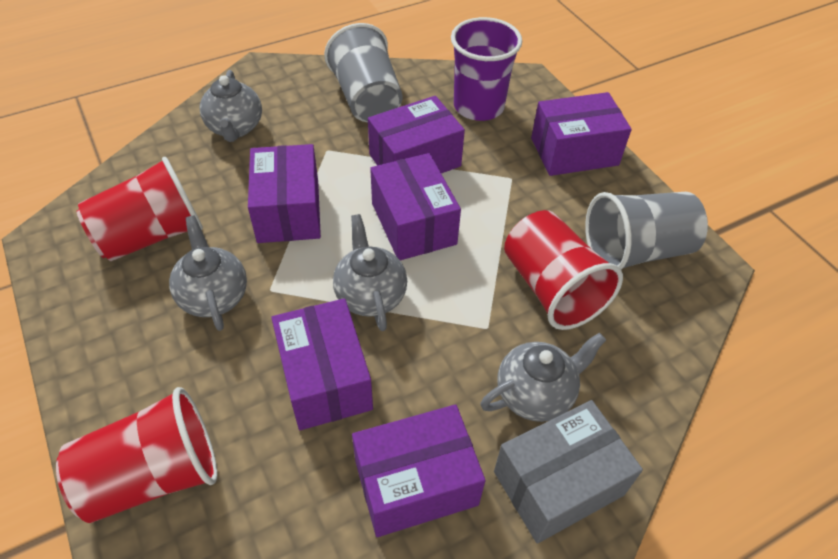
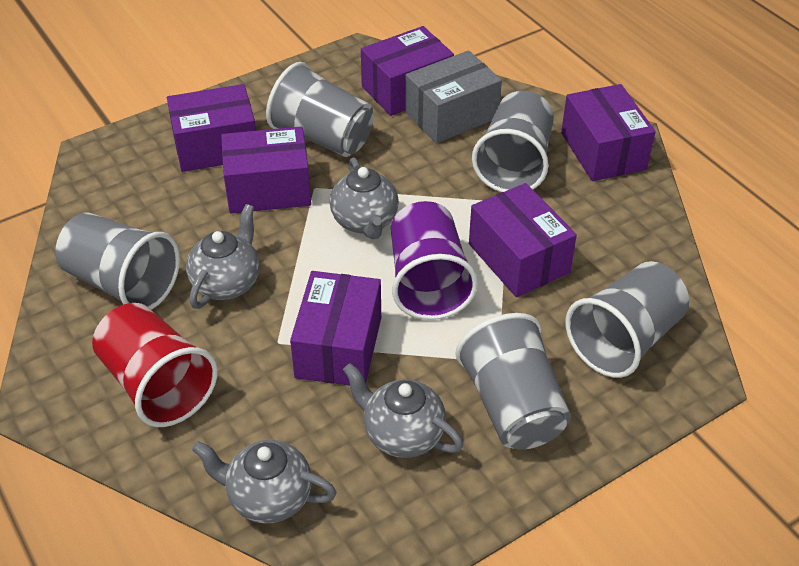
grey cup: [324,23,403,122] [585,192,708,270] = 2 -> [55,212,180,310] [266,62,374,157] [455,313,571,450] [472,91,554,192] [565,261,689,378] = 5
red cup: [56,387,217,523] [77,157,203,261] [504,210,623,330] = 3 -> [92,303,218,427] = 1

